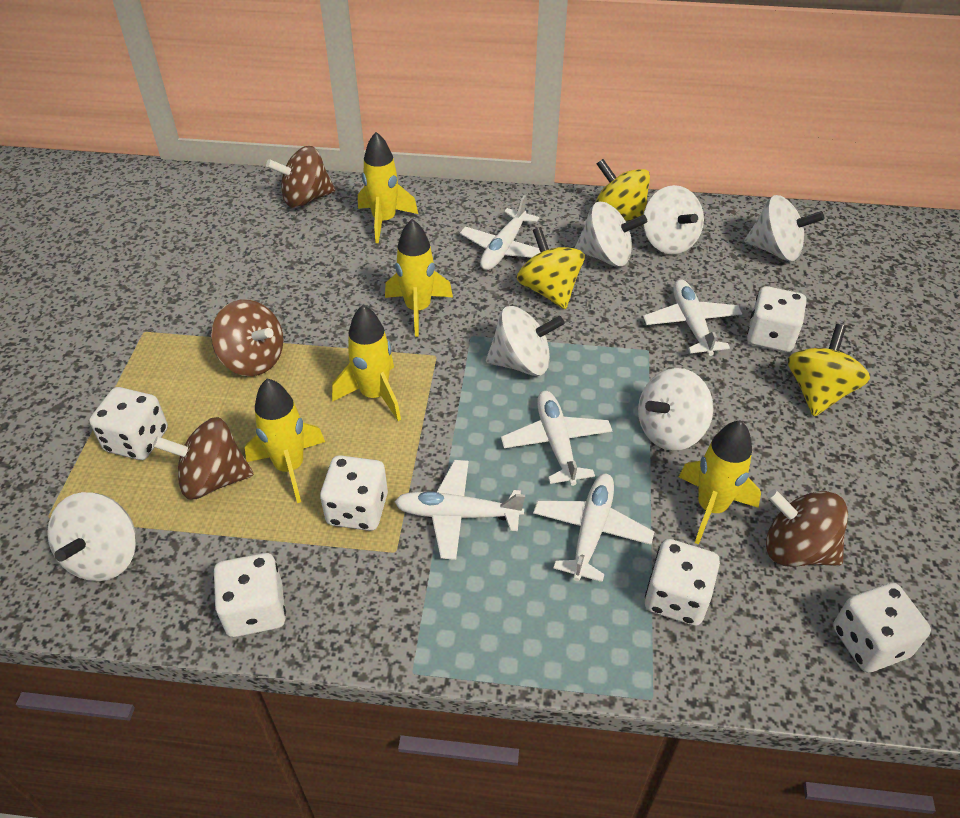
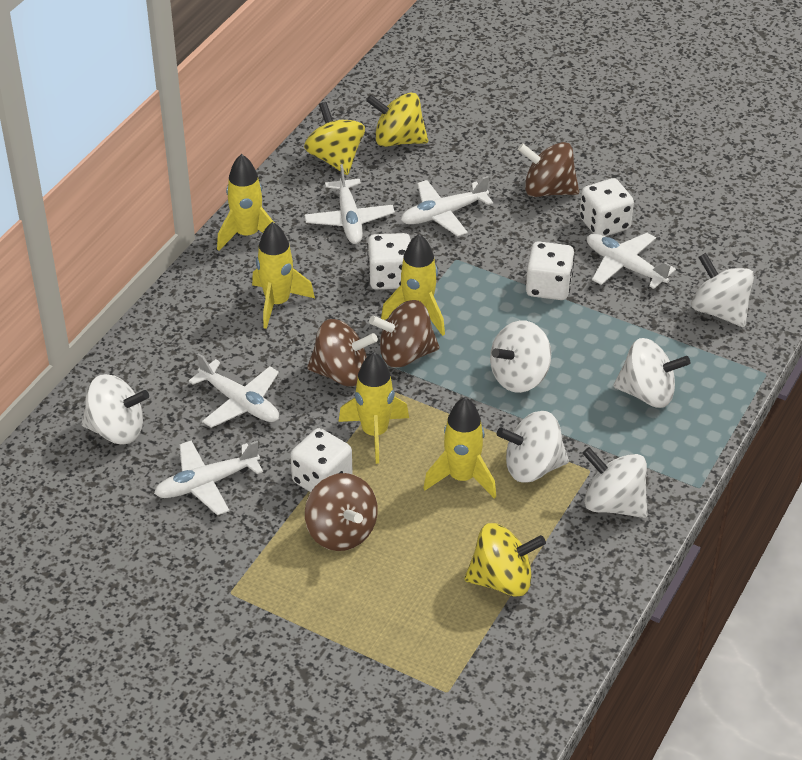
white dice: [89,387,168,460] [213,553,286,637] [320,455,388,531] [645,539,720,626] [747,286,806,352] [833,583,931,673] = 6 -> [290,428,353,492] [367,233,411,290] [526,241,575,300] [579,178,634,236] = 4

